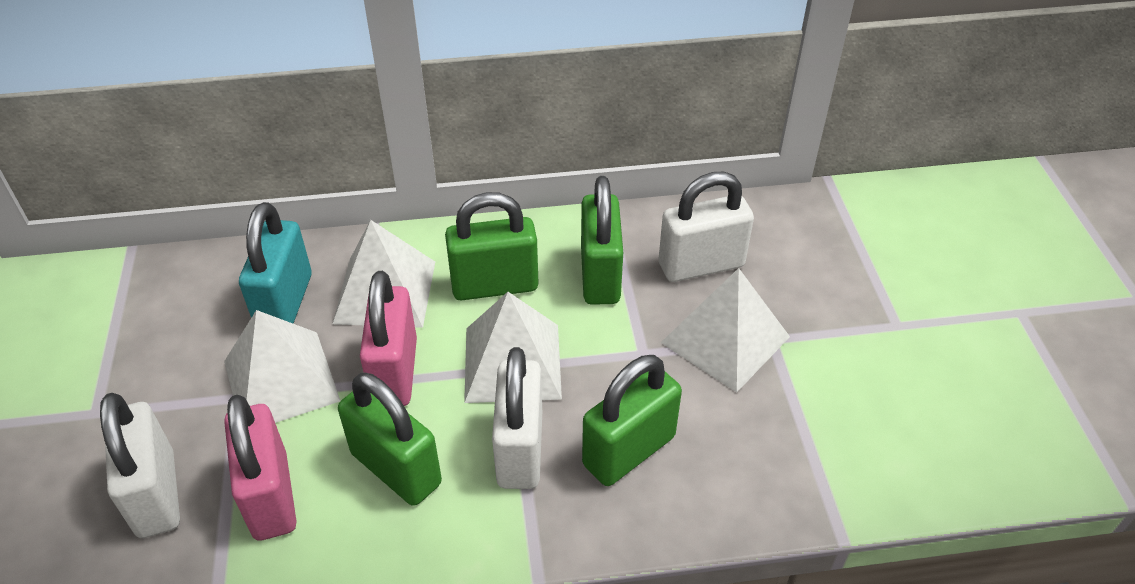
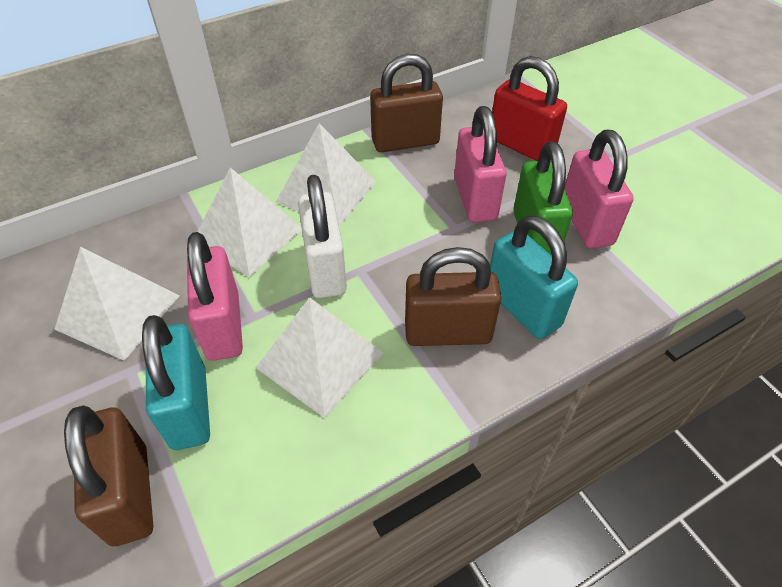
brown padlock: none = 0 -> [64,405,153,546] [370,54,443,152] [405,247,502,346] = 3
green padlock: [338,373,442,506] [445,192,538,300] [581,176,623,305] [582,355,682,486] = 4 -> [513,141,573,256] = 1
pink padlock: [224,395,296,541] [360,271,417,406] = 2 -> [187,232,243,361] [454,106,506,223] [564,130,634,249] = 3
red padlock: none = 0 -> [492,56,567,161] = 1
turquoise padlock: [239,202,312,324] = 1 -> [142,315,210,450] [490,215,578,339] = 2
white padlock: [100,393,180,538] [492,347,542,489] [659,172,754,282] = 3 -> [298,175,347,298] = 1

